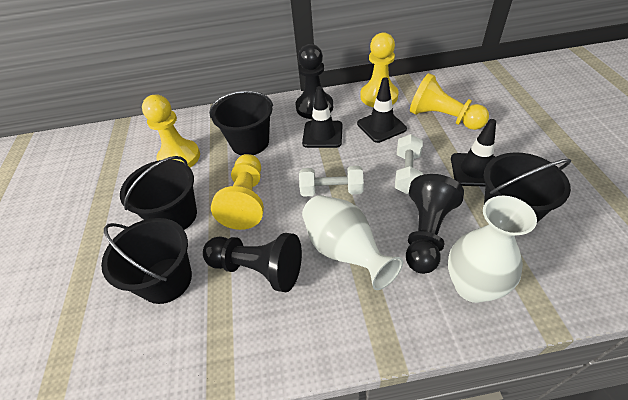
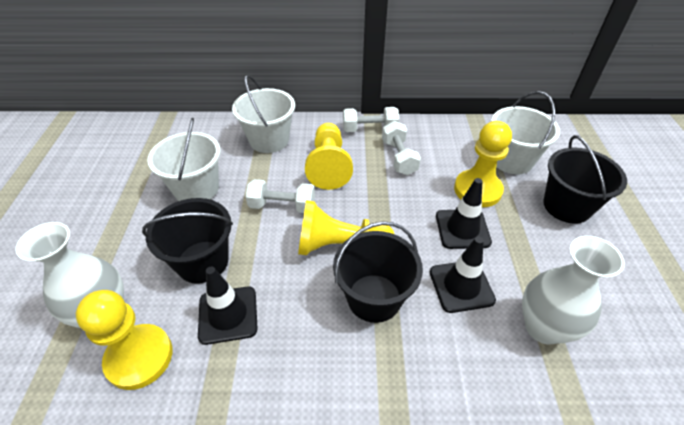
black bucket: [101,218,192,304] [120,156,197,230] [209,91,273,156] [484,152,571,223] = 4 -> [142,198,233,284] [333,221,423,323] [543,135,627,223] = 3
black pawn: [203,233,302,292] [296,44,333,119] [406,174,464,274] = 3 -> none = 0
white bucket: none = 0 -> [147,118,221,201] [232,75,295,153] [491,91,560,174] = 3
white dumbbell: [299,166,364,197] [395,134,423,194] = 2 -> [245,179,315,213] [343,107,399,132] [382,121,421,175] = 3

